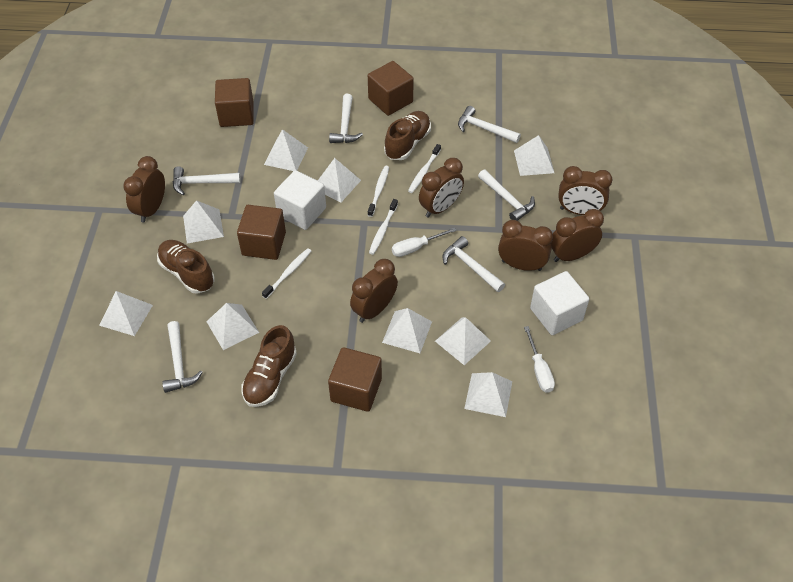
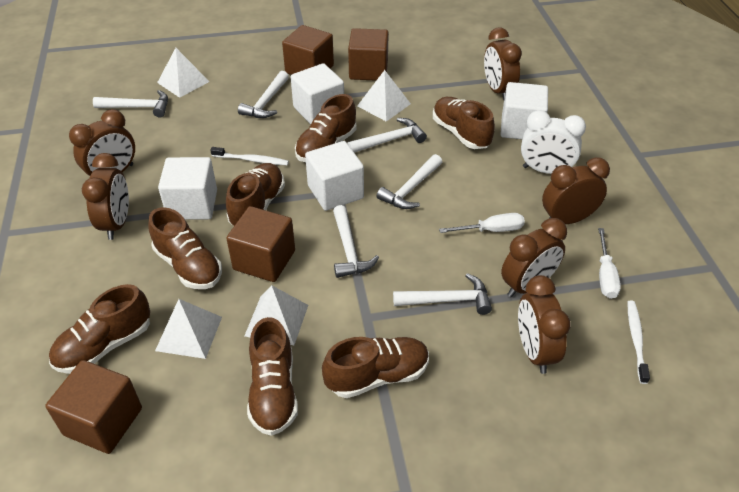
brown shoe: [157,240,214,294] [241,325,297,407] [384,111,431,160] = 3 -> [49,284,150,374] [149,207,222,289] [226,163,285,226] [247,317,298,436] [295,94,356,162] [322,337,429,398] [433,97,495,149] = 7
white clock: none = 0 -> [521,110,586,174] = 1
white cube: [274,170,326,230] [530,271,589,335] = 2 -> [158,157,217,220] [291,63,344,125] [305,141,364,211] [500,82,548,139] = 4
white pyramid: [99,291,153,336] [183,200,224,244] [206,303,259,350] [264,129,308,171] [318,158,361,202] [382,308,432,353] [435,317,491,365] [464,372,512,417] [514,135,554,176] = 9 -> [155,299,222,359] [157,48,210,98] [245,285,308,345] [357,70,411,122] = 4
white toothbrush: [262,248,311,299] [368,166,389,217] [369,199,398,255] [408,144,441,193] = 4 -> [210,147,289,165] [628,300,650,384] = 2

